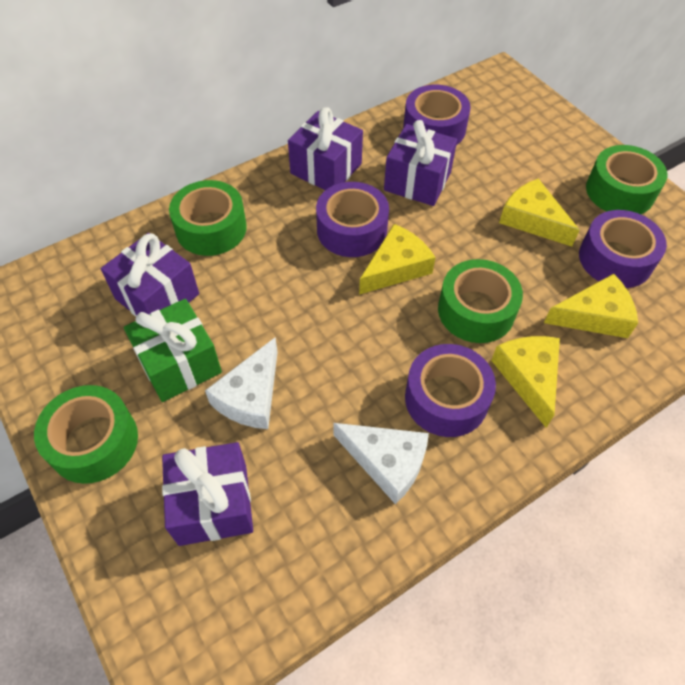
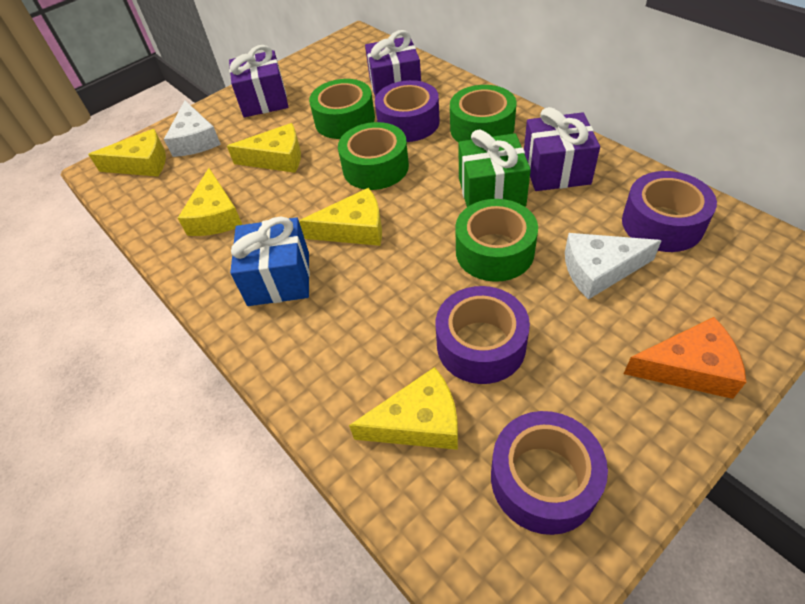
blue gift: none = 0 -> [230,216,310,306] = 1
orange cheese: none = 0 -> [624,317,746,399] = 1
purple gift: [101,233,199,317] [162,442,253,546] [288,107,363,190] [384,120,457,206] = 4 -> [229,45,288,117] [365,30,421,97] [524,107,600,191] = 3
yellow cheese: [359,224,436,295] [491,336,560,428] [499,178,580,247] [544,274,638,338] = 4 -> [88,129,166,177] [178,168,242,236] [227,123,301,173] [299,188,382,246] [349,367,458,450] = 5

